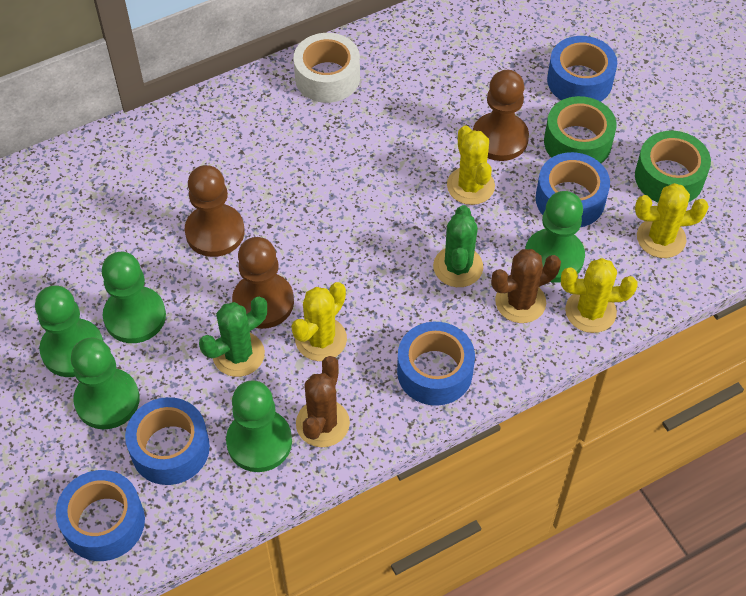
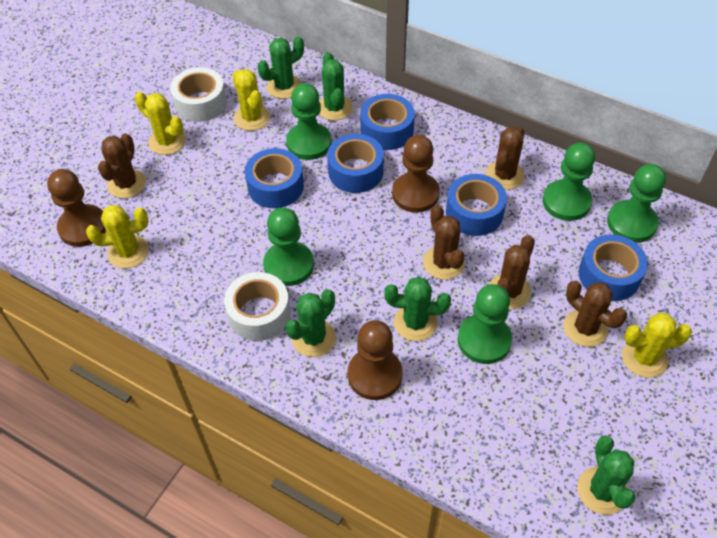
brown cactus: [296,356,350,447] [491,249,561,323] = 2 -> [98,134,146,199] [423,205,465,280] [485,126,524,190] [489,235,535,309] [564,281,627,347] = 5
green cactus: [199,297,267,377] [433,205,483,287] = 2 -> [257,36,304,99] [285,289,336,357] [319,52,353,121] [384,277,451,341] [577,435,635,515] = 5
green tape: [544,96,617,163] [635,131,711,202] = 2 -> none = 0
white tape: [294,33,360,103] = 1 -> [170,67,227,122] [224,272,290,341] = 2

